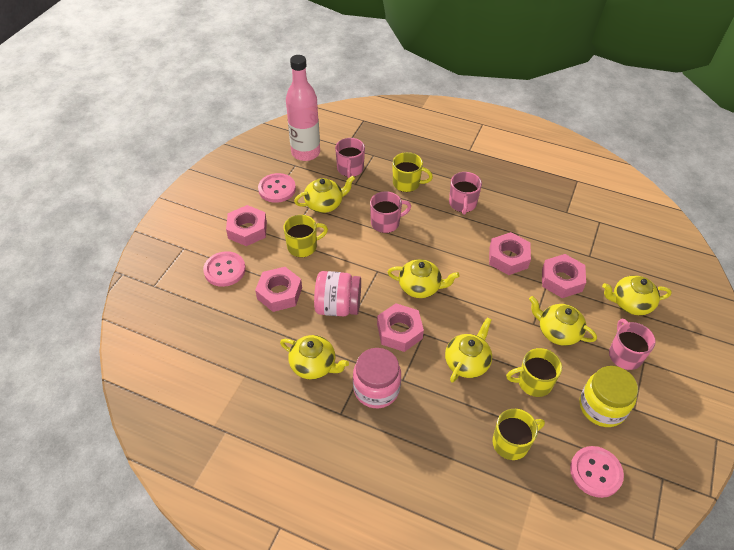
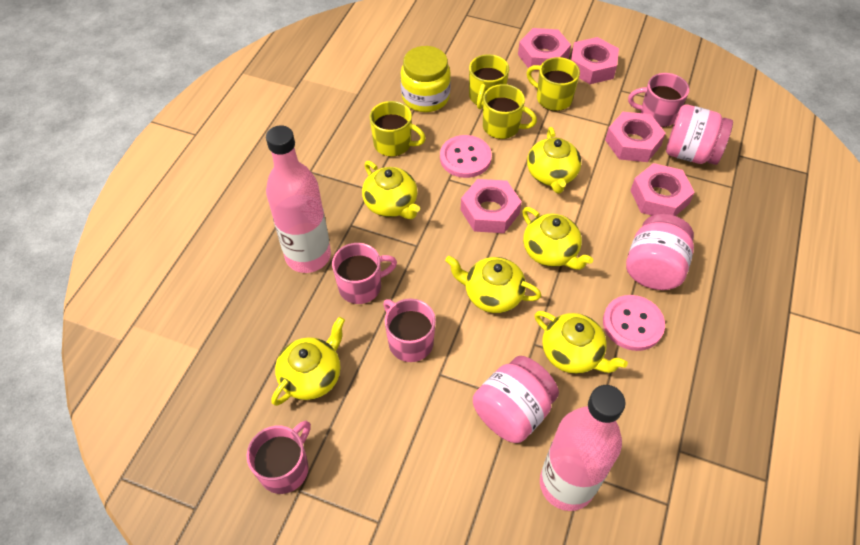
pink bottle: [286,55,320,161] = 1 -> [266,126,331,273] [540,385,626,511] = 2
pink button: [203,251,246,287] [258,173,296,203] [570,446,624,498] = 3 -> [440,135,492,178] [603,295,665,351] = 2
pink jar: [314,271,361,316] [353,348,401,408] = 2 -> [473,356,559,443] [626,214,694,290] [666,104,733,165] = 3

